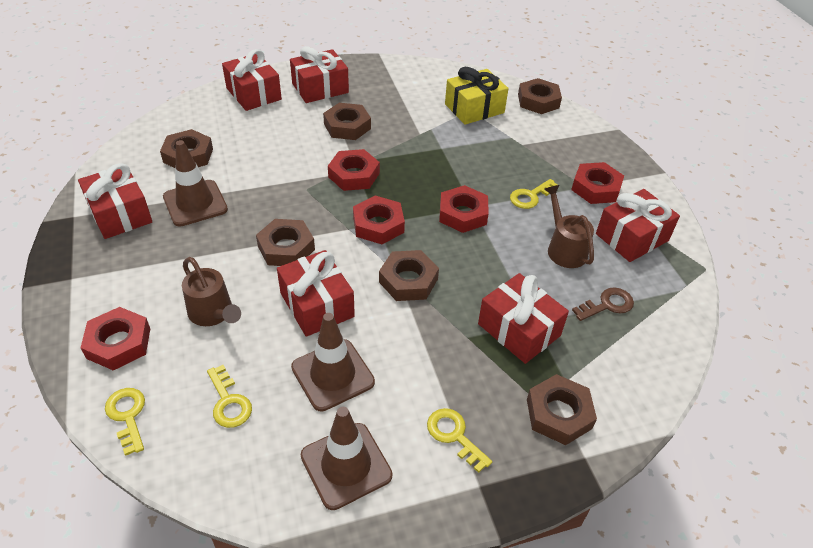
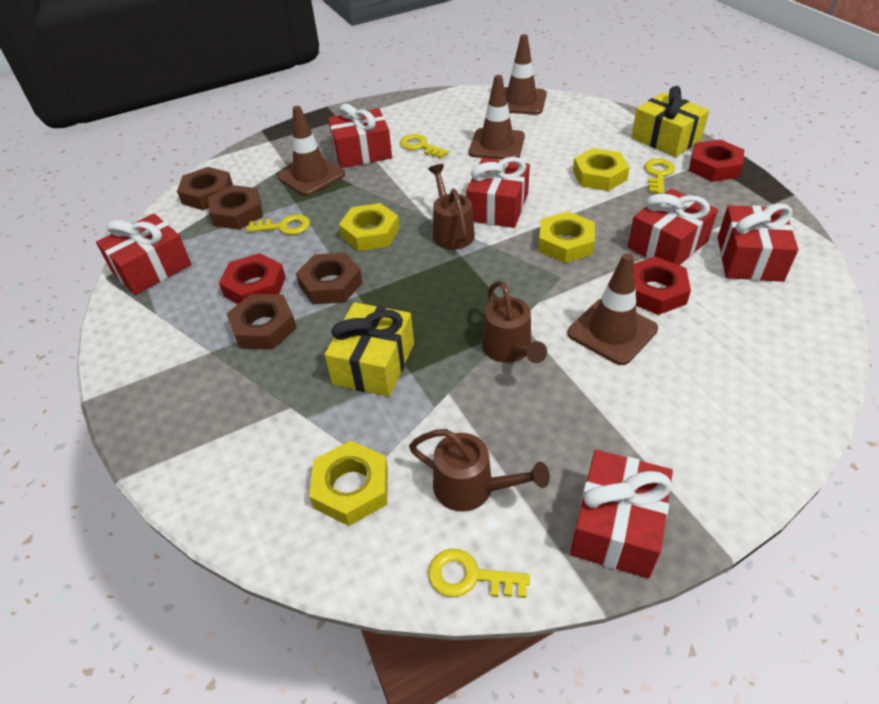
brown key: [572,287,634,321] = 1 -> none = 0
brown nut: [160,129,213,168] [256,219,315,266] [323,103,371,140] [379,250,439,301] [518,78,562,114] [527,374,597,445] = 6 -> [177,167,233,210] [208,185,263,230] [227,294,297,349] [296,252,363,304] = 4
brown traffic cone: [163,140,228,227] [291,313,375,412] [301,407,392,510] = 3 -> [277,106,345,196] [469,75,525,160] [504,34,547,115] [568,253,658,365] = 4
brown watering can: [182,257,241,326] [544,185,594,268] = 2 -> [409,429,550,512] [428,164,475,250] [482,281,547,363] = 3
red nut: [81,307,150,371] [328,149,380,191] [353,196,405,244] [439,185,489,233] [571,162,624,204] = 5 -> [219,253,286,304] [634,256,691,315] [689,139,744,182] = 3
yellow gift: [445,67,509,125] = 1 -> [324,302,414,397] [631,86,709,157] = 2
yellow nut: none = 0 -> [309,441,388,526] [339,203,400,251] [538,211,595,263] [573,148,630,191] = 4

